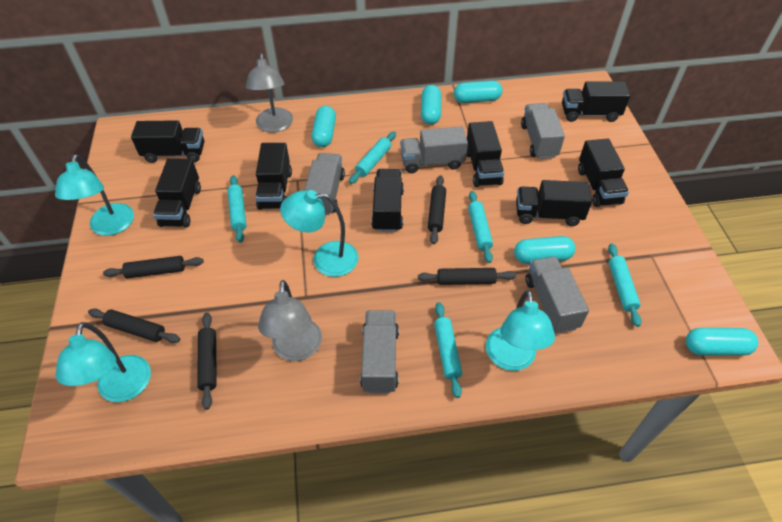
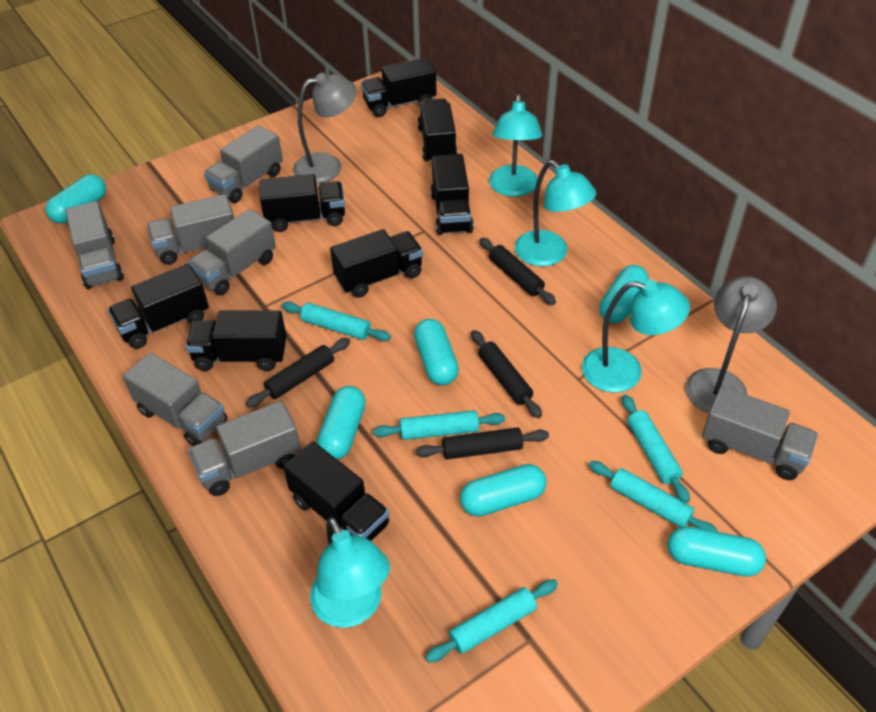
black rolling pin: [88,308,180,343] [103,256,204,278] [197,312,217,410] [418,268,516,285] [428,175,446,244] = 5 -> [246,338,350,408] [416,427,549,460] [471,330,542,418] [479,238,556,305] = 4
grey truck: [304,153,345,215] [360,310,399,393] [400,127,468,173] [521,103,565,159] [525,256,589,334] = 5 -> [65,201,124,289] [123,353,227,446] [147,194,234,265] [187,209,276,295] [188,401,301,496] [204,125,283,203] [702,386,818,480] = 7
turquoise capsule: [311,106,336,147] [421,85,441,125] [454,81,502,103] [514,236,576,264] [686,328,758,356] = 5 -> [46,174,106,223] [317,386,366,460] [414,319,459,385] [460,464,547,517] [599,265,649,323] [668,526,766,577] = 6

